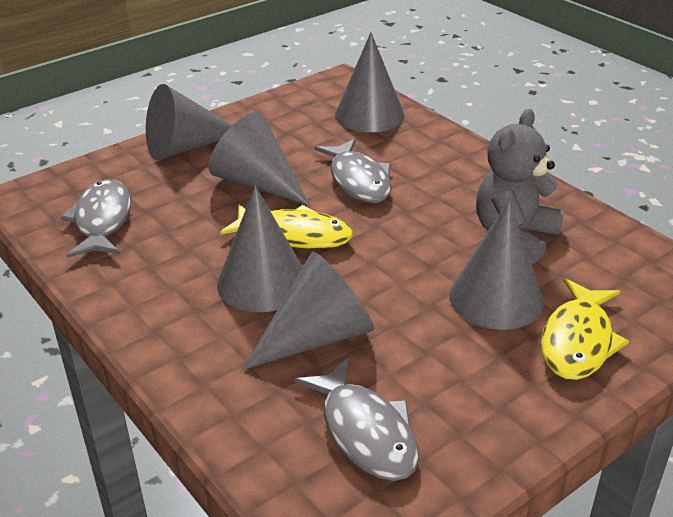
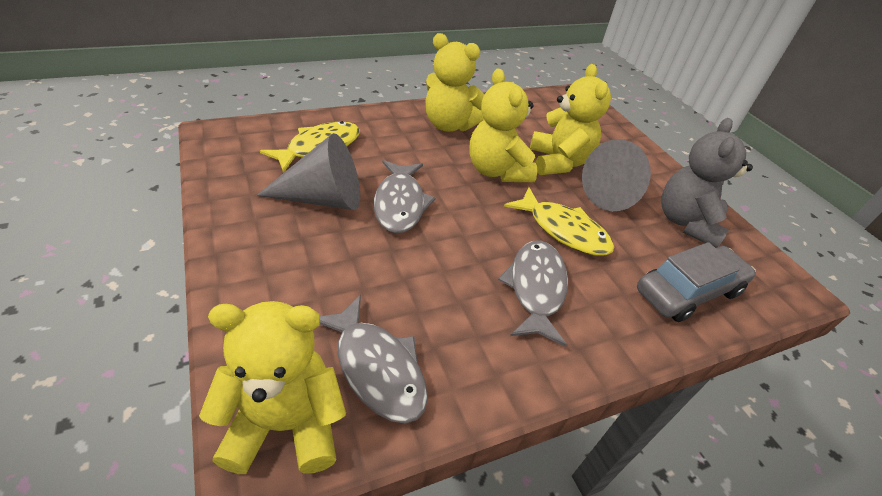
grey car: none = 0 -> [637,242,756,322] = 1
grey cone: [146,84,232,160] [208,112,310,206] [217,186,303,312] [242,252,374,370] [335,32,404,132] [449,201,544,330] = 6 -> [257,133,360,210] [582,139,651,211] = 2
yellow teddy bear: none = 0 -> [199,301,346,474] [426,33,484,132] [469,68,537,182] [530,64,611,175] = 4

